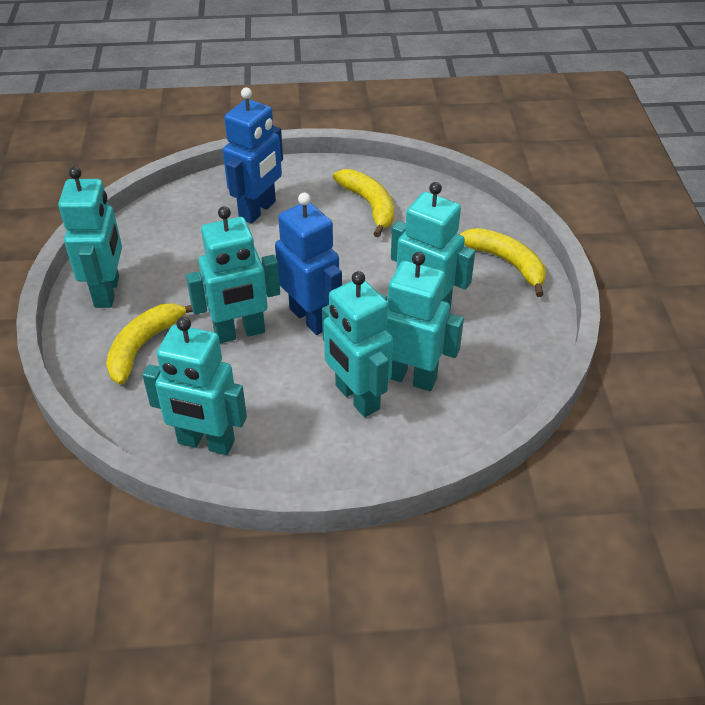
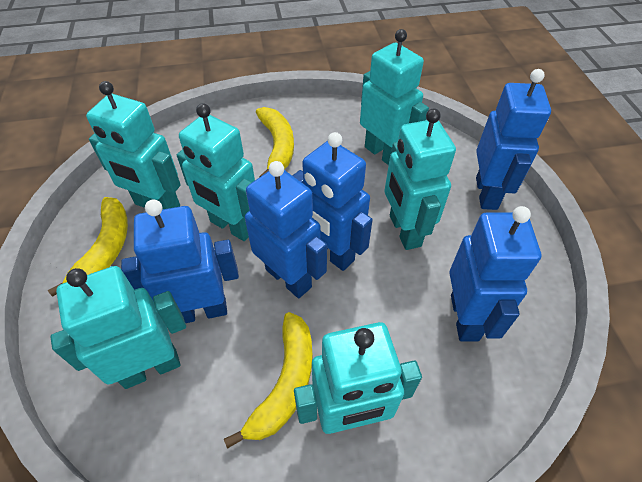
blue robot: [223,87,283,224] [275,193,342,335] = 2 -> [121,200,239,323] [245,161,327,298] [292,132,373,271] [449,206,541,341] [476,69,551,210] = 5

